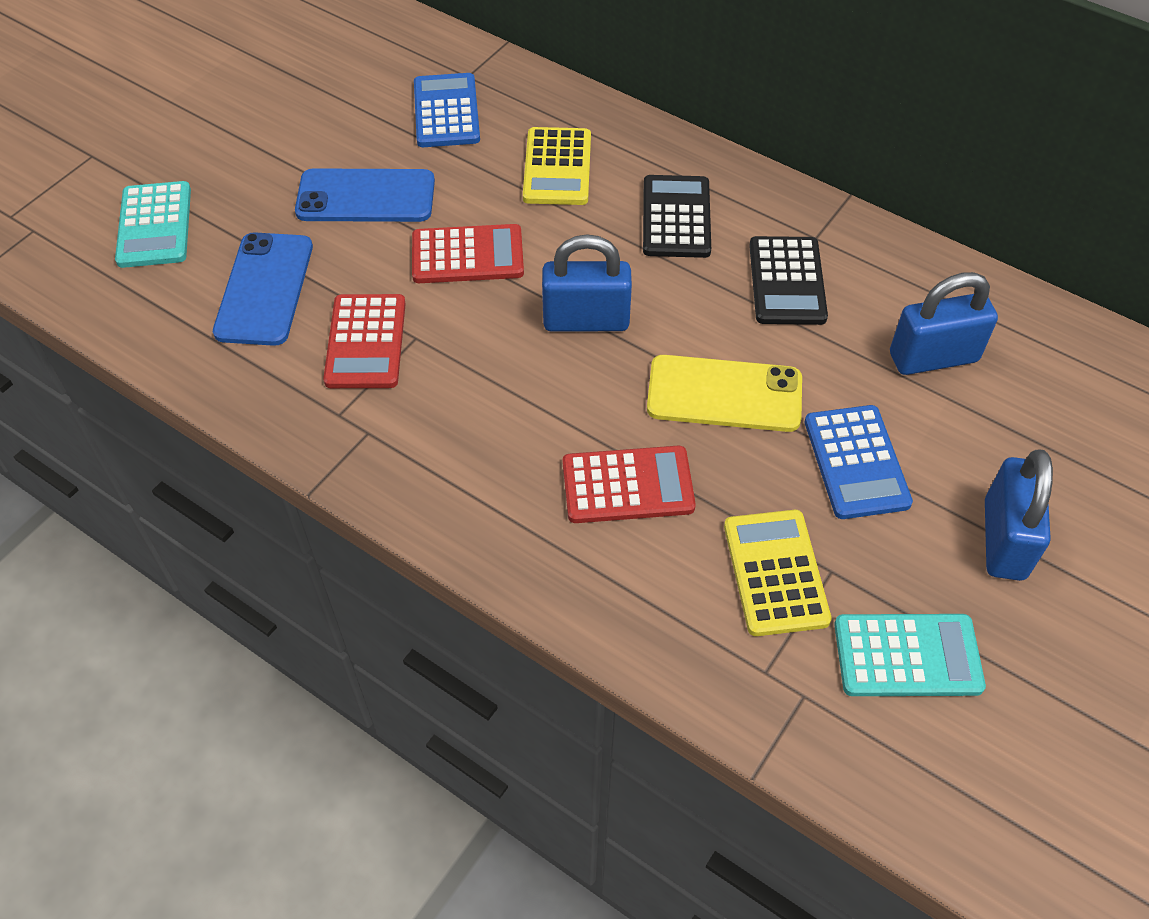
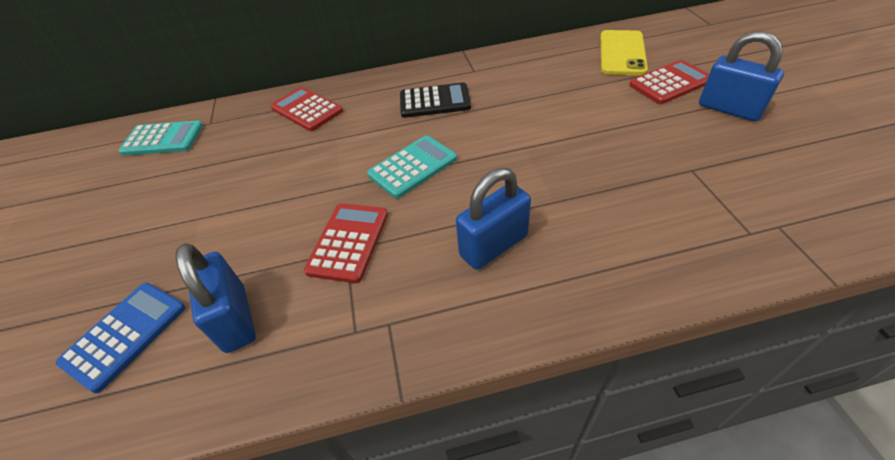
black calculator: [643,175,711,258] [749,236,828,325] = 2 -> [400,82,471,118] = 1
blue calculator: [414,73,480,147] [804,405,913,519] = 2 -> [56,283,186,393] = 1
blue phone: [213,232,313,346] [295,168,435,222] = 2 -> none = 0
yellow calculator: [523,127,591,205] [724,510,832,636] = 2 -> none = 0

